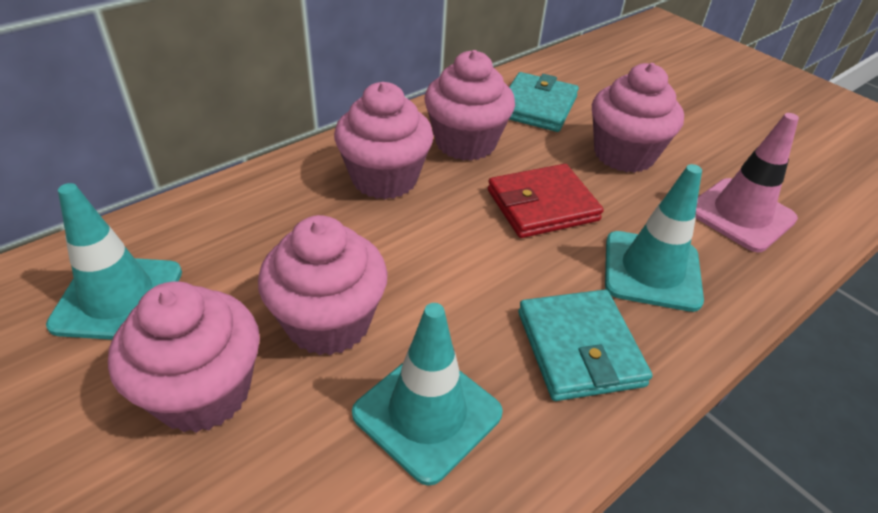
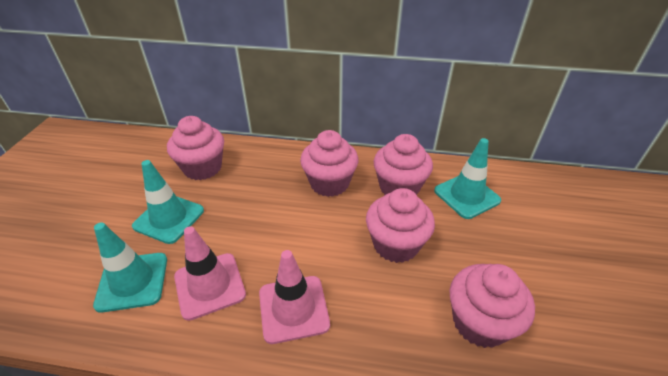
pink traffic cone: [696,113,799,252] = 1 -> [174,226,246,321] [259,250,330,344] = 2
red wallet: [488,164,604,238] = 1 -> none = 0
turquoise wallet: [509,72,579,132] [518,290,652,401] = 2 -> none = 0

